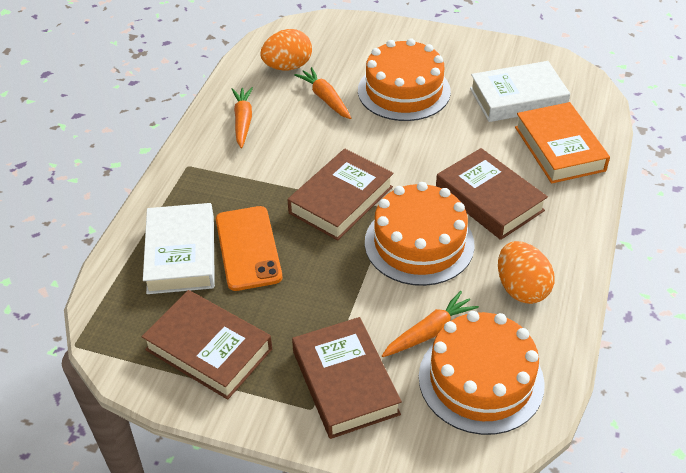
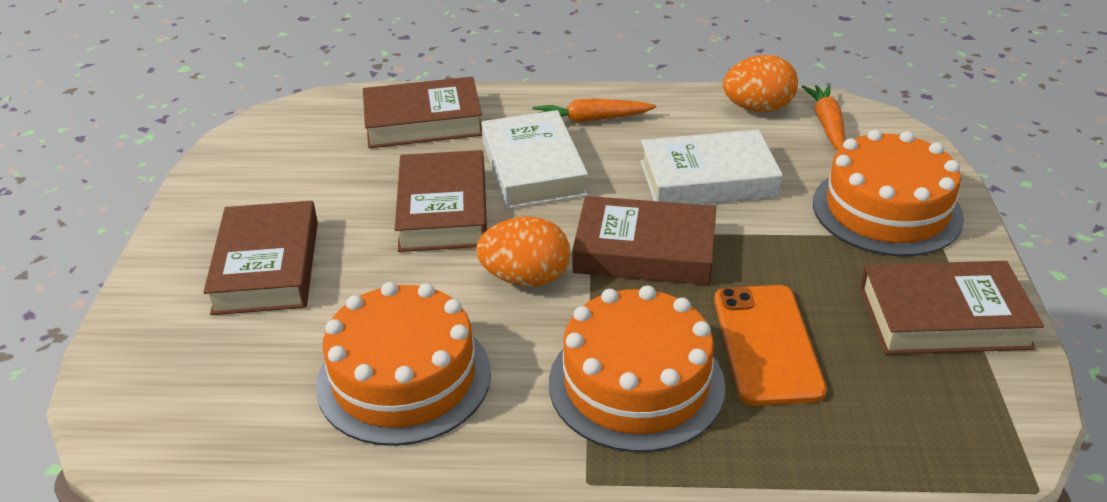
brown book: [142,290,272,400] [287,149,394,240] [292,317,402,439] [436,148,548,240] = 4 -> [203,201,318,315] [363,77,482,148] [395,150,487,252] [572,196,716,285] [860,261,1044,354] = 5
orange book: [515,102,610,184] = 1 -> none = 0
orange carrot: [232,87,253,148] [294,67,351,119] [382,291,479,357] = 3 -> [532,98,657,123] [801,85,845,150] = 2

